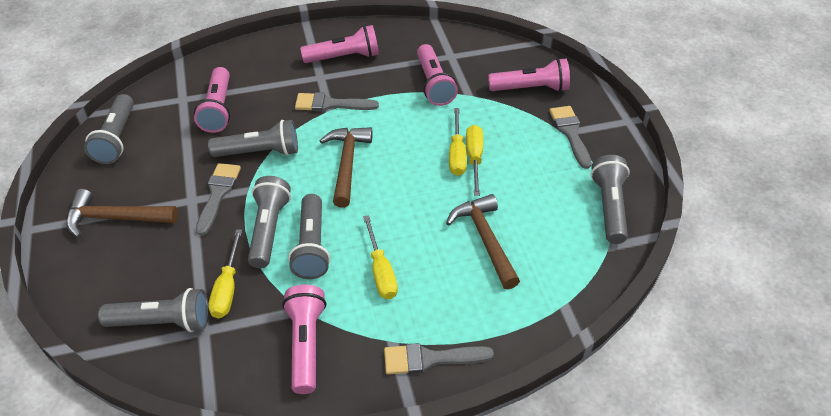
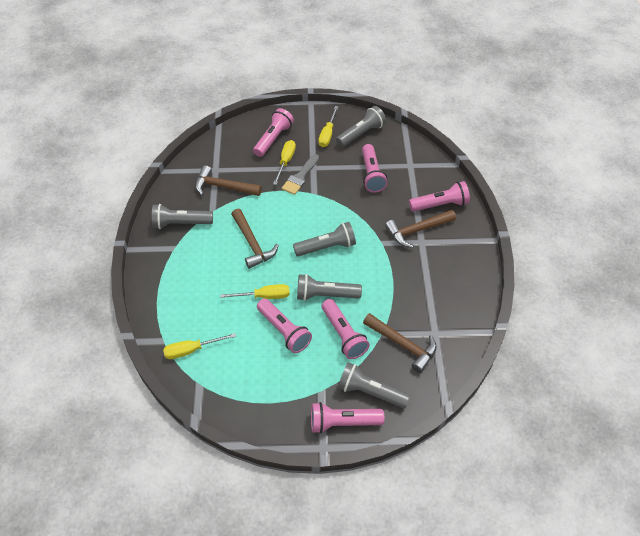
brown hammer: [66,189,178,238] [320,127,372,208] [446,194,520,289] = 3 -> [195,165,262,196] [231,208,279,269] [363,313,437,373] [385,210,456,248] = 4
grey brush: [196,163,241,236] [295,92,379,112] [384,343,494,374] [549,106,592,169] = 4 -> [282,154,319,195] = 1
grey flashlight: [84,94,134,164] [98,288,209,332] [208,120,298,157] [248,176,291,268] [288,194,330,279] [591,155,630,244] = 6 -> [152,204,213,229] [293,222,356,256] [297,274,362,301] [336,106,386,147] [338,362,410,408] = 5
pink flashlight: [194,67,230,133] [282,285,326,394] [300,25,379,63] [417,44,458,106] [488,58,570,92] = 5 -> [253,108,294,157] [257,298,312,353] [311,402,384,434] [322,299,370,359] [362,144,387,193] [409,181,470,212] = 6

